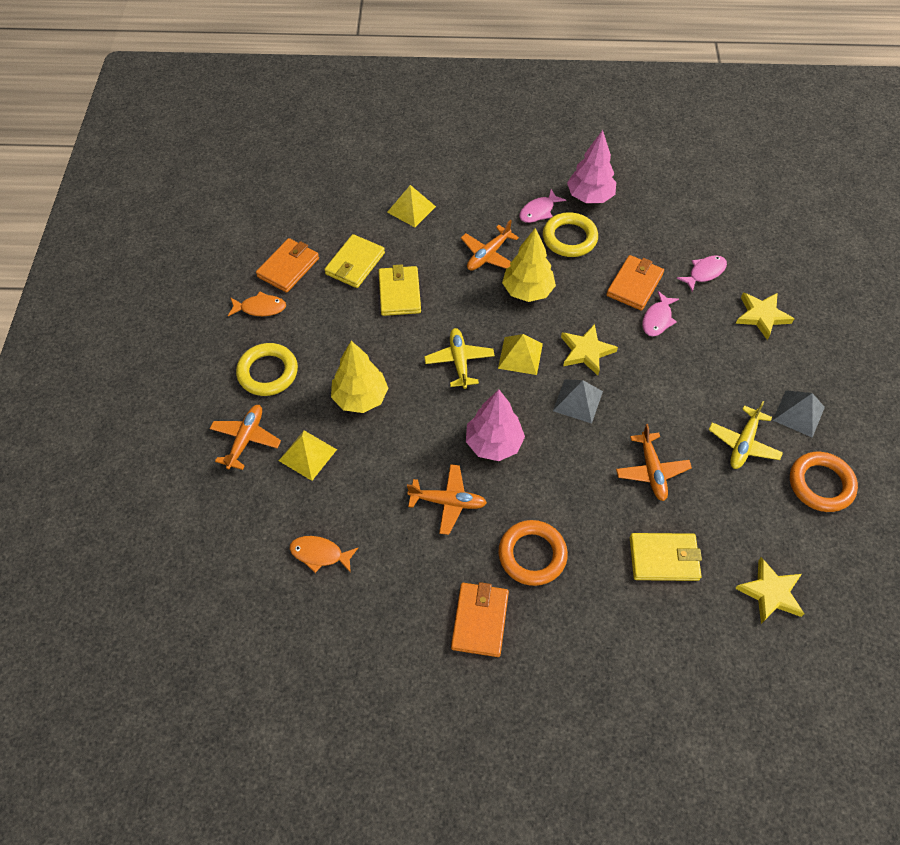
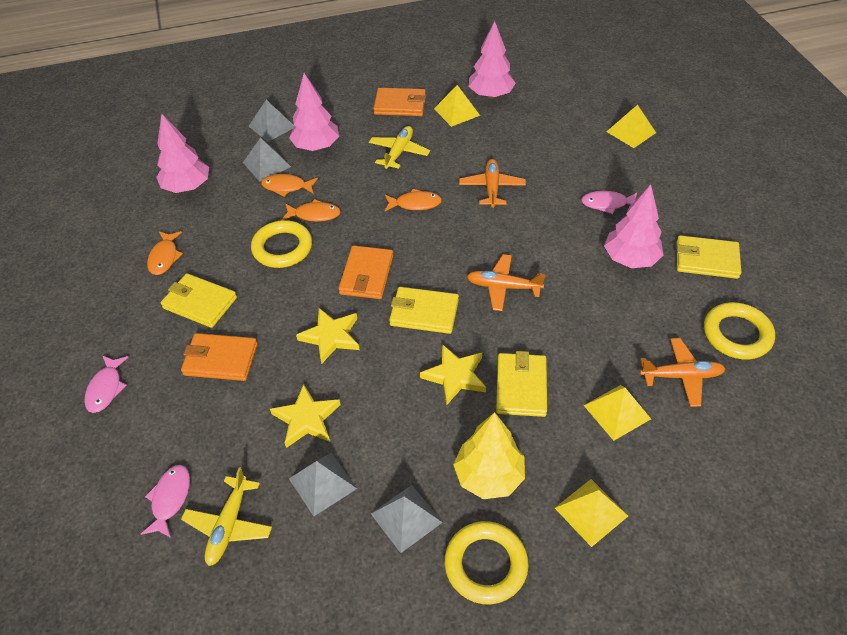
grey pyramid: [553,379,603,424] [773,390,825,438] = 2 -> [243,138,291,182] [249,100,294,142] [289,453,357,516] [371,485,443,553] = 4
orange fish: [228,291,286,316] [290,536,358,573] = 2 -> [147,231,183,275] [261,174,318,197] [282,199,341,222] [385,189,442,211] = 4
orange plane: [210,405,281,470] [407,464,487,535] [461,220,519,271] [616,424,692,501] = 4 -> [459,159,526,208] [467,254,546,311] [640,338,725,407] = 3
orange ring: [498,520,568,586] [790,452,858,512] = 2 -> none = 0
pink tree: [466,389,525,461] [567,130,616,203] = 2 -> [157,113,209,193] [289,73,339,151] [469,21,516,99] [604,184,663,268] = 4
yellow pyramid: [279,431,337,481] [387,185,436,227] [498,334,543,375] = 3 -> [434,85,480,127] [555,479,628,547] [584,385,651,441] [606,105,656,148] = 4
yellow ring: [236,343,298,396] [543,212,598,257] = 2 -> [251,220,312,268] [444,521,529,604] [704,302,775,360] = 3
yellow tree: [331,341,388,413] [502,228,556,302] = 2 -> [453,412,525,499] = 1
yellow wallet: [324,234,385,288] [379,265,421,316] [630,533,702,581] = 3 -> [161,273,237,328] [389,287,459,334] [496,351,547,417] [677,235,741,279] = 4

